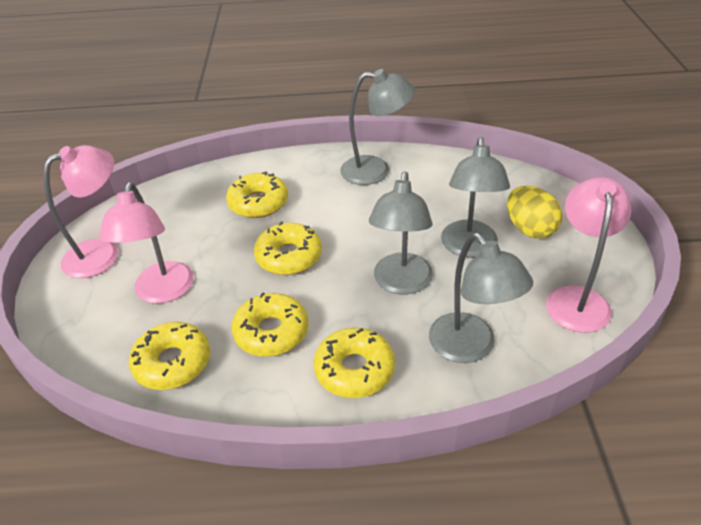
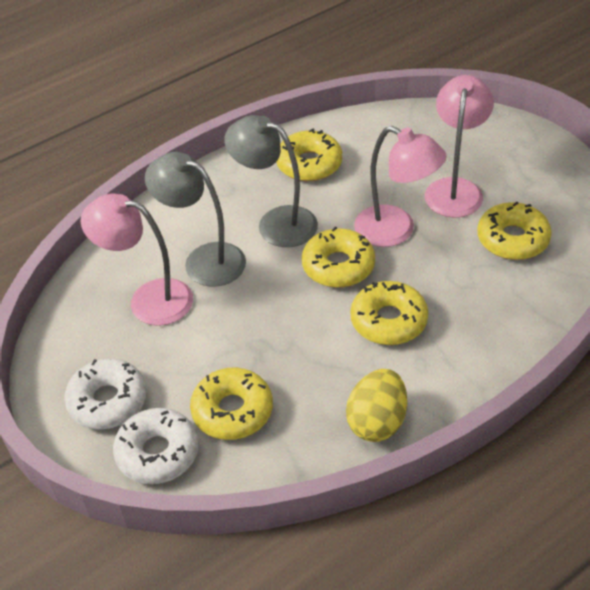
grey lamp: [340,69,415,185] [369,171,433,294] [429,233,533,363] [441,137,510,258] = 4 -> [145,152,246,287] [224,115,318,247] = 2
white donut: none = 0 -> [64,358,147,430] [113,408,199,484] = 2

